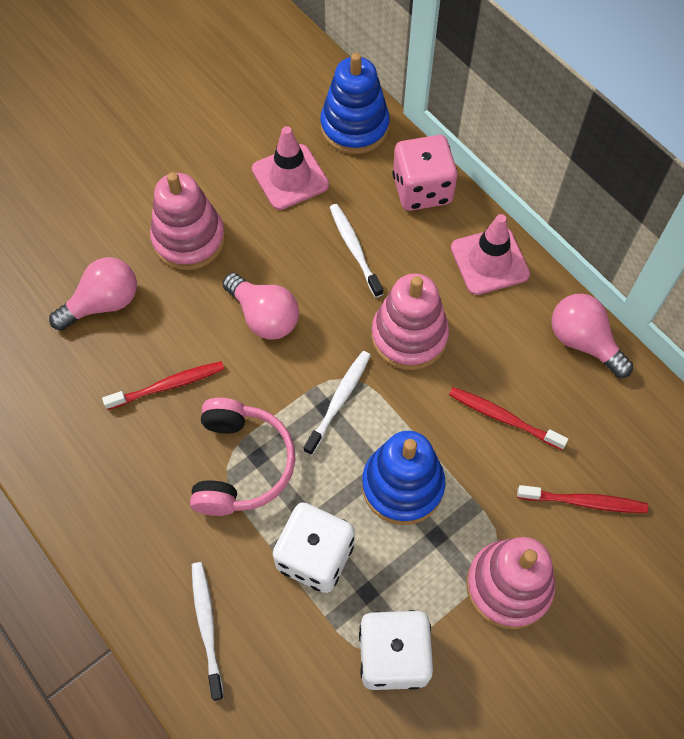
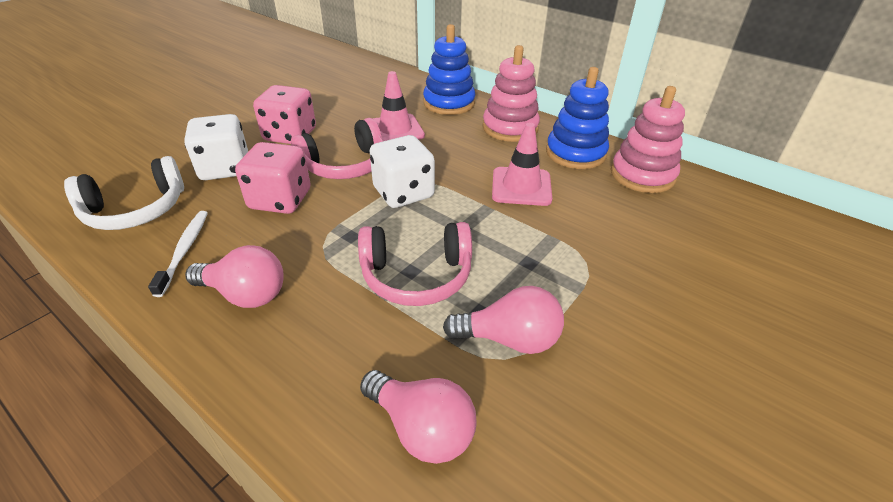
pink dice: [393,135,458,211] = 1 -> [235,142,311,214] [253,85,316,144] = 2
pink headphones: [190,398,296,516] = 1 -> [291,118,383,179] [358,222,472,306] = 2
pink stacking toy: [150,172,225,270] [371,273,449,370] [466,537,555,629] = 3 -> [483,45,540,142] [611,86,685,193] = 2
red toothbrush: [102,361,224,410] [449,387,568,450] [517,485,648,513] = 3 -> none = 0
white headphones: none = 0 -> [64,156,184,230] = 1
white toothbrush: [192,562,224,701] [304,351,371,455] [330,204,383,298] = 3 -> [148,211,208,297] = 1

